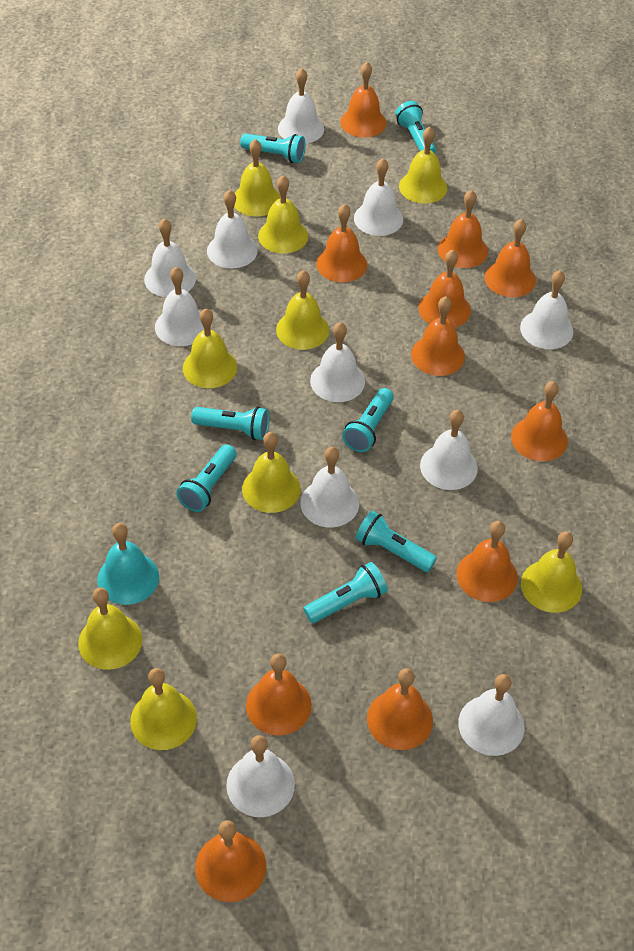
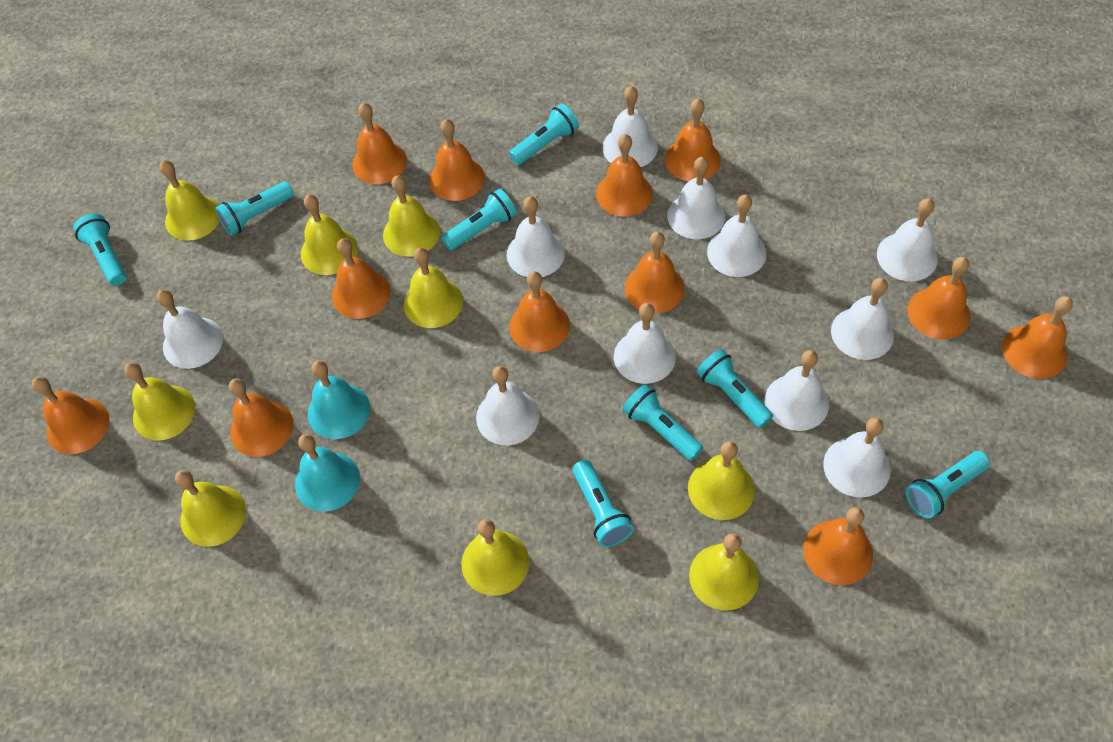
orange bell: [195,820,266,902] [246,653,312,736] [316,204,367,282] [340,62,387,138] [367,668,433,750] [411,296,465,376] [418,250,471,327] [438,190,488,268] [456,521,518,602] [485,219,536,297] [511,381,568,461] = 11 -> [32,376,110,454] [229,378,293,457] [332,238,391,319] [352,103,407,184] [429,119,485,201] [509,271,570,352] [596,134,653,216] [625,232,685,313] [665,99,721,181] [803,507,873,585] [907,257,970,339] [1002,296,1073,379] = 12
turquoise bell: [97,523,159,605] = 1 -> [295,434,360,512] [308,360,370,439] = 2
turquoise flashlight: [177,444,237,512] [191,406,269,440] [240,133,306,163] [304,562,388,623] [342,388,394,452] [355,511,437,572] [395,101,436,153] = 7 -> [73,213,127,286] [215,182,294,236] [441,188,517,251] [509,104,579,165] [573,460,634,547] [623,384,703,461] [697,349,773,428] [906,451,990,518] = 8

